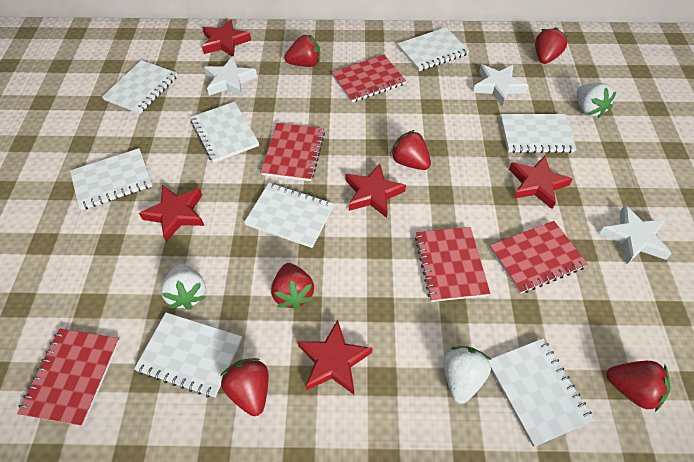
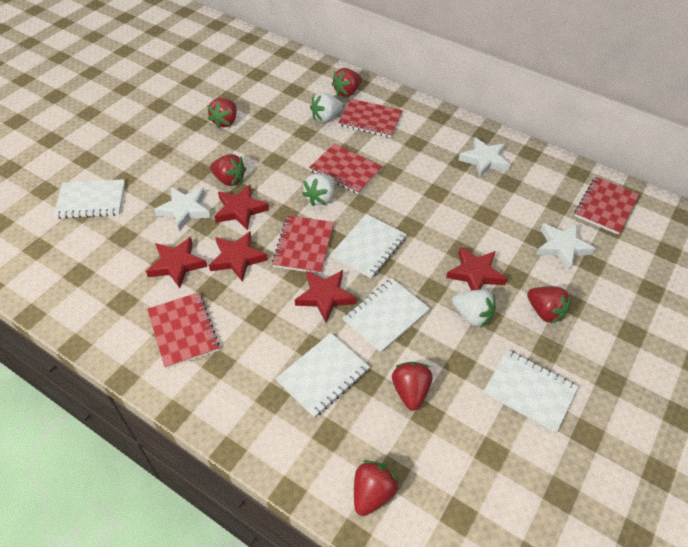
white notebook: [70,148,152,210] [102,60,178,114] [134,313,242,398] [190,102,259,163] [244,183,334,248] [397,27,469,71] [489,338,594,447] [500,114,577,153] = 8 -> [54,179,125,219] [276,333,370,418] [331,214,407,279] [343,278,430,353] [484,350,578,433] = 5

